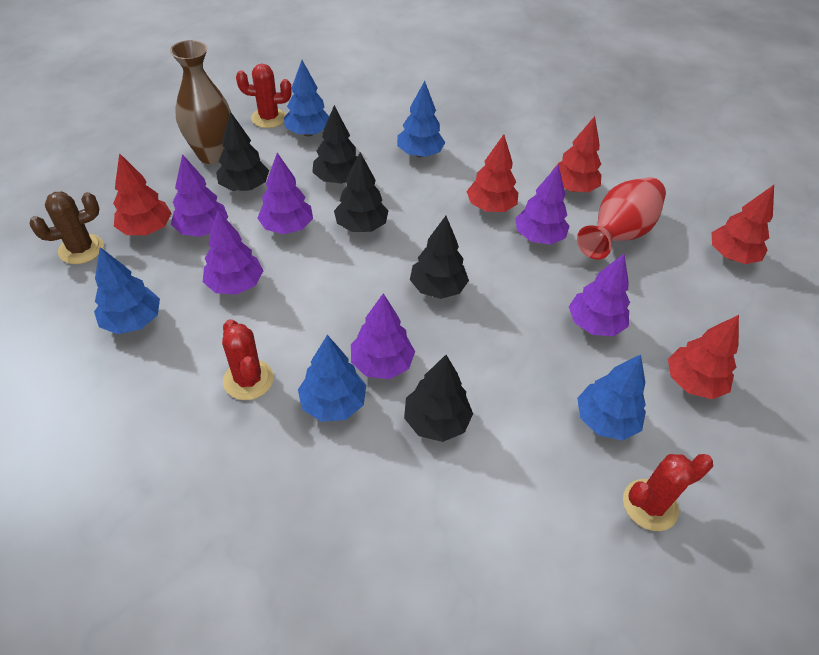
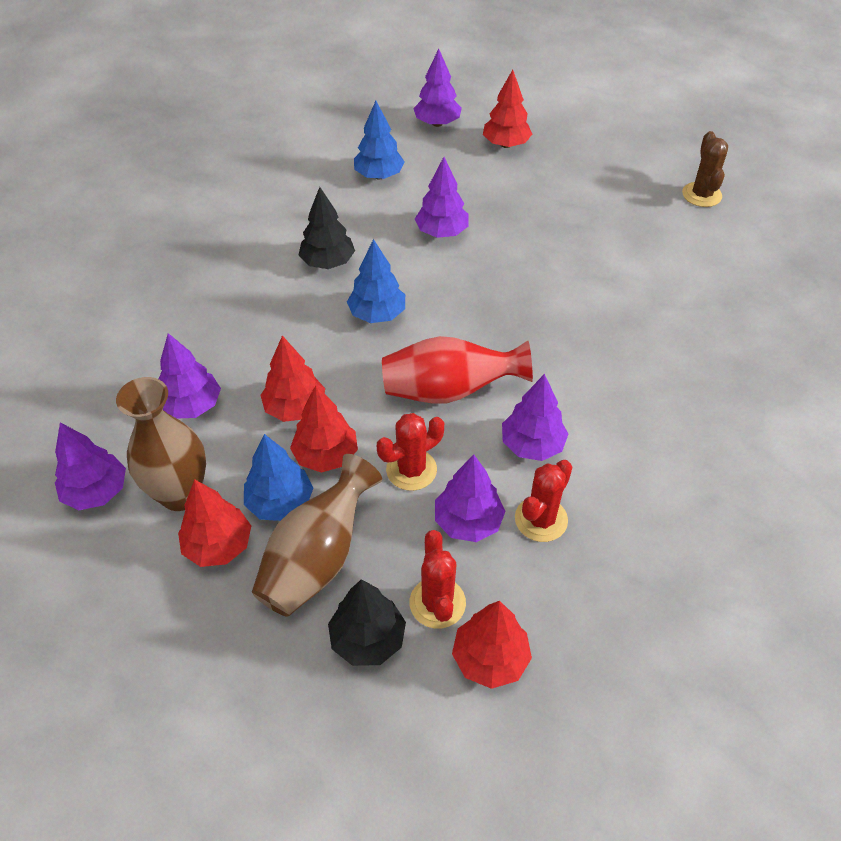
black tree: [216,112,269,191] [312,105,357,184] [334,152,389,232] [404,355,473,442] [410,216,469,299] = 5 -> [299,187,355,269] [328,579,406,666] = 2
blue tree: [94,247,160,334] [284,60,329,136] [298,335,366,422] [397,81,445,157] [577,354,646,440] = 5 -> [244,434,313,521] [347,239,405,323] [354,101,405,179] = 3
brown vase: [170,40,231,164] = 1 -> [116,377,206,511] [252,454,382,617] = 2

